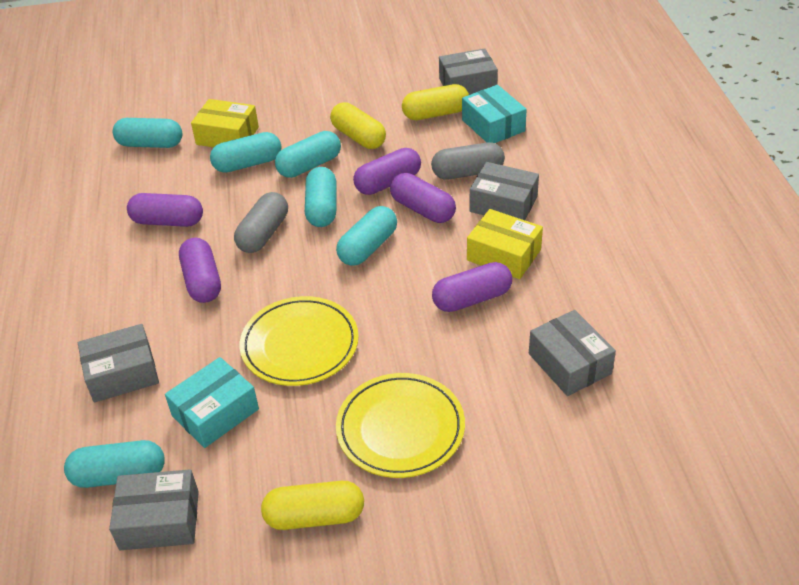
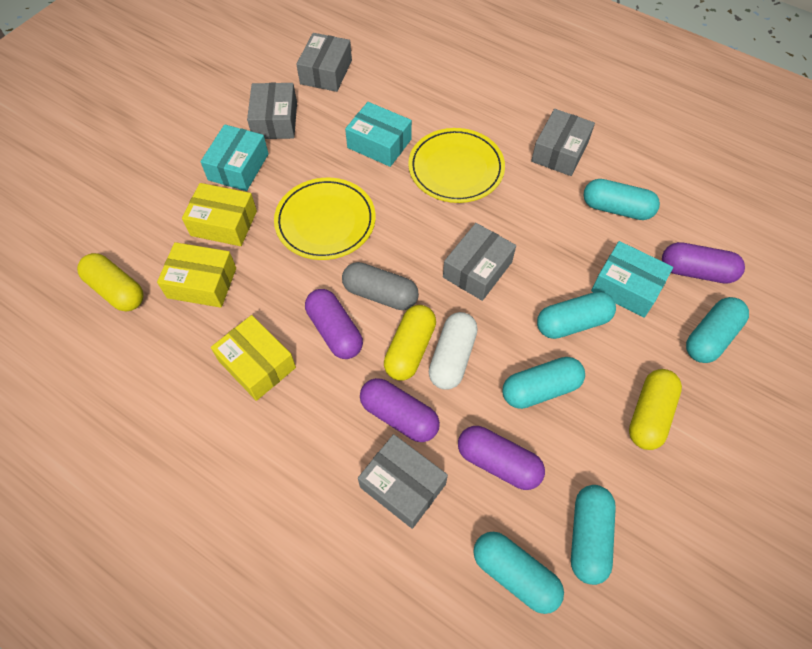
grey capsule: [234,192,288,253] [431,142,505,179] = 2 -> [342,262,419,310] = 1
purple capsule: [127,193,203,227] [179,238,221,303] [353,148,421,195] [390,173,456,223] [432,262,512,312] = 5 -> [305,289,363,359] [360,378,440,442] [458,426,545,490] [662,242,745,284] = 4
turquoise box: [165,357,259,448] [462,85,527,143] = 2 -> [200,124,269,191] [345,102,412,167] [591,241,673,318] = 3
white capsule: none = 0 -> [429,312,478,390] = 1
yellow box: [191,99,259,147] [467,209,543,279] = 2 -> [157,242,236,308] [182,183,257,246] [211,315,296,401] = 3

